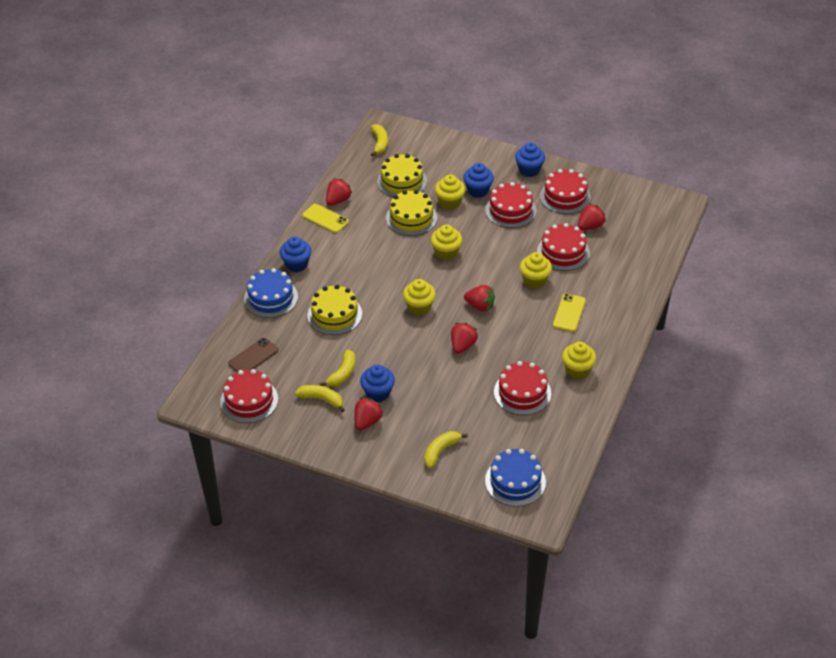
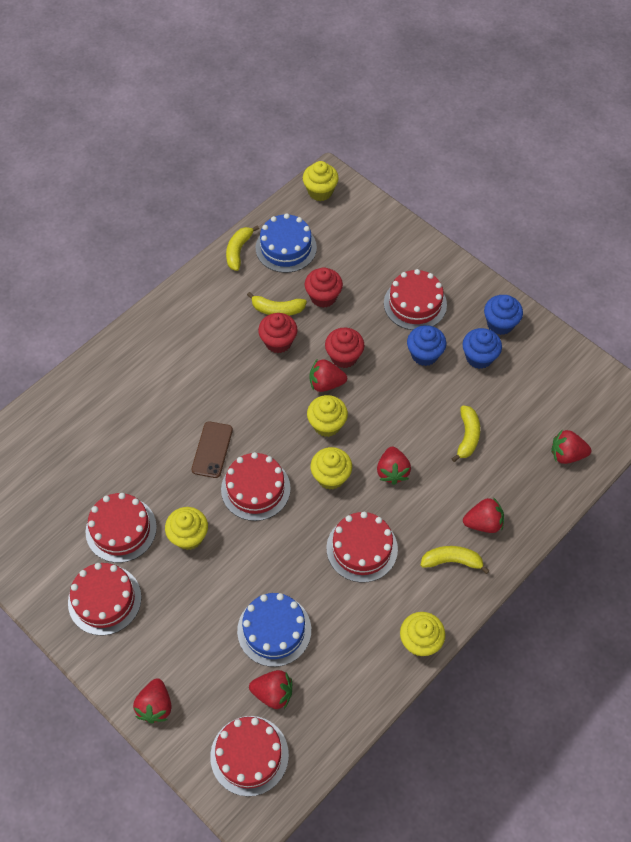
blue cupcake: [280,236,311,272] [360,364,395,402] [463,163,494,198] [515,142,545,177] = 4 -> [407,325,446,366] [463,328,502,369] [484,295,523,335] = 3
red cake: [220,369,278,423] [485,182,536,228] [494,361,551,415] [537,223,590,271] [540,169,591,214] = 5 -> [68,563,142,635] [86,493,157,563] [210,716,289,796] [221,452,291,521] [326,512,398,583] [384,269,447,330] = 6
red cupcake: none = 0 -> [258,313,297,353] [305,267,343,308] [325,328,364,368] = 3
red strawberry: [326,178,352,206] [354,398,383,431] [451,323,478,354] [464,285,495,312] [578,203,606,230] = 5 -> [133,678,172,724] [249,670,292,709] [310,359,347,392] [377,447,411,485] [463,497,504,533] [551,429,591,464] = 6
yellow cake: [308,285,362,335] [377,154,427,197] [386,190,437,236] = 3 -> none = 0
yellow phone: [302,204,349,233] [553,294,586,332] = 2 -> none = 0

